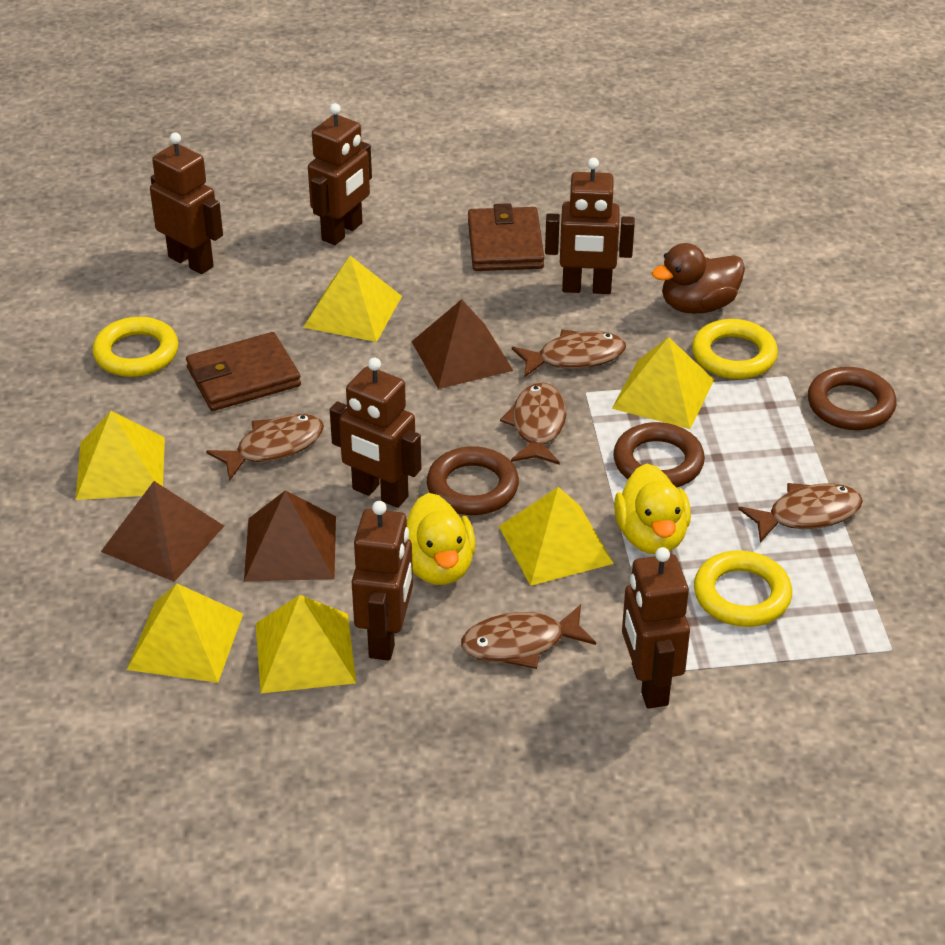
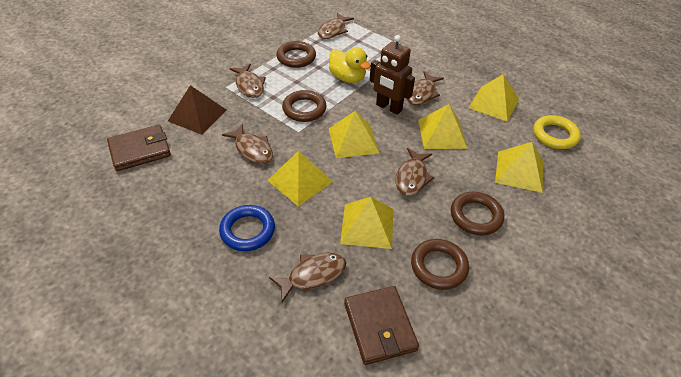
blue ring: none = 0 -> [219,205,275,251] = 1
brown duck: [652,243,745,314] = 1 -> none = 0
brown fish: [206,414,324,481] [461,604,596,669] [500,382,567,465] [512,330,626,378] [739,483,863,542] = 5 -> [222,124,273,164] [229,64,266,98] [269,253,346,302] [318,13,354,39] [396,148,434,196] [406,71,444,105] = 6
brown pyramid: [101,481,224,582] [244,490,336,582] [411,299,513,389] = 3 -> [168,85,227,135] = 1
brown ring: [427,446,519,515] [613,422,705,488] [808,367,897,430] = 3 -> [276,41,316,68] [282,90,327,122] [411,239,469,290] [451,192,504,235] = 4
brown robot: [150,132,223,274] [308,103,372,245] [330,358,421,508] [352,501,413,661] [545,158,635,294] [622,547,690,709] = 6 -> [369,35,415,115] = 1
yellow duck: [407,493,476,585] [614,464,691,554] = 2 -> [329,47,371,83] = 1
yellow ring: [92,317,178,377] [692,319,778,379] [694,550,792,627] = 3 -> [533,115,581,149] = 1

